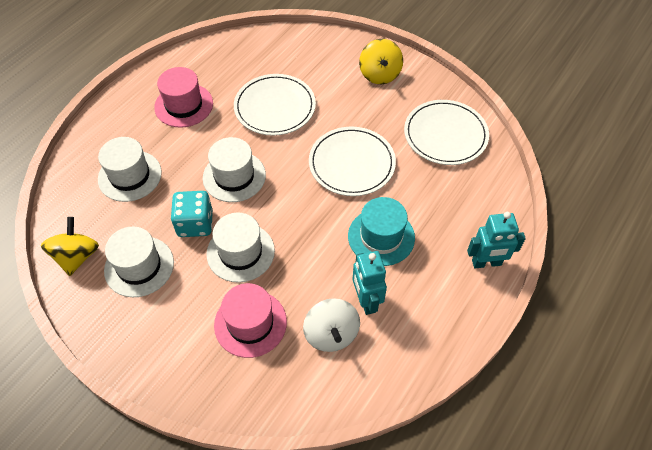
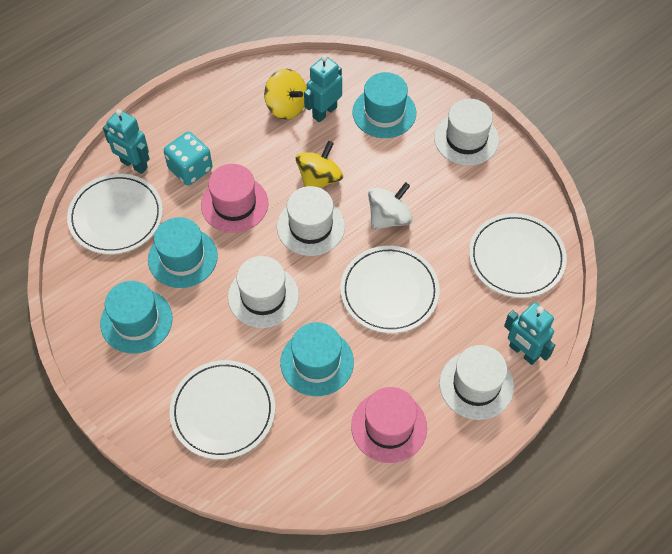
turquoise hat: [348,197,415,266] = 1 -> [100,281,173,353] [148,217,218,288] [280,322,354,396] [352,72,416,138] = 4
turquoise robot: [353,251,387,315] [467,212,526,268] = 2 -> [103,109,150,174] [304,55,342,122] [504,302,555,365] = 3
white plate: [234,74,316,136] [309,127,396,196] [404,100,489,165] = 3 -> [67,174,163,254] [170,360,275,460] [340,246,440,333] [469,213,567,298] = 4

